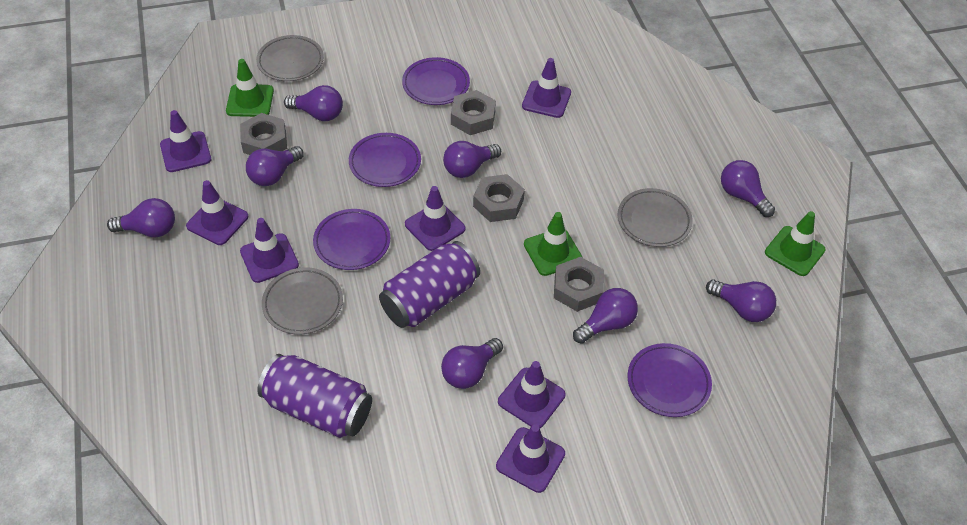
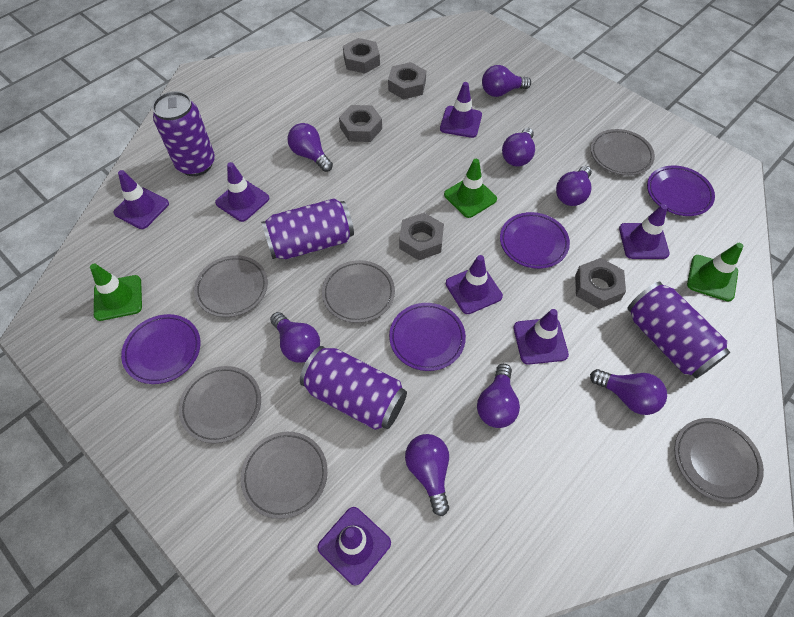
grey nut: [240,113,287,155] [451,90,496,135] [473,174,525,222] [554,257,604,312] = 4 -> [339,105,382,142] [343,38,380,74] [388,62,426,99] [399,213,444,260] [575,258,626,309] = 5
grey plate: [256,35,324,81] [262,267,343,335] [618,188,693,247] = 3 -> [179,366,261,443] [194,255,268,317] [241,432,328,519] [322,260,395,323] [590,129,655,176] [674,418,764,503] = 6
purple can: [257,354,372,438] [379,241,480,328] = 2 -> [152,91,215,176] [261,198,354,259] [300,346,407,430] [627,282,730,379] = 4

